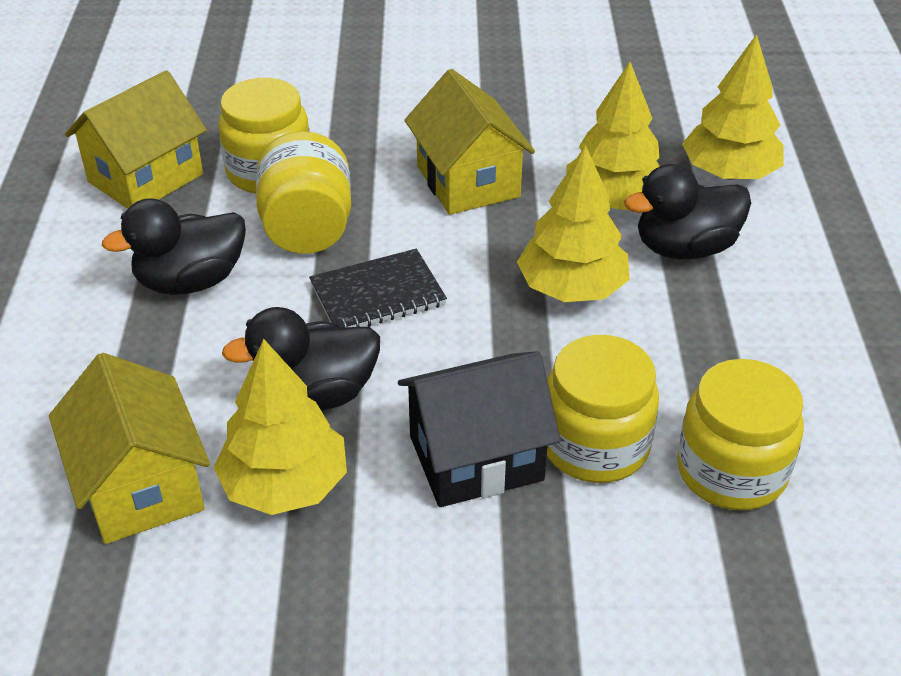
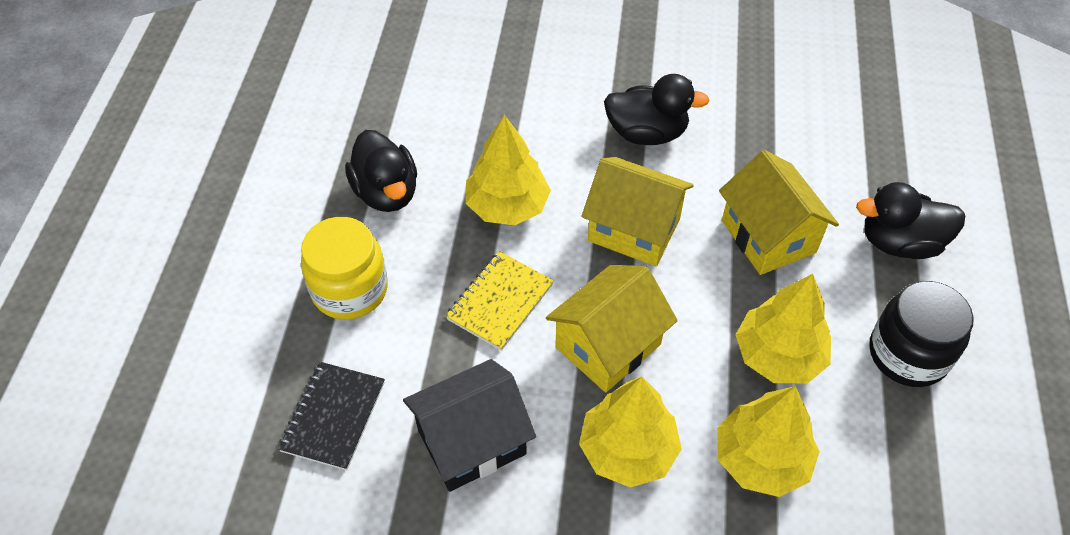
black jar: none = 0 -> [870,281,974,387] = 1
yellow jar: [218,78,310,194] [256,131,351,254] [547,335,659,483] [677,359,804,510] = 4 -> [301,217,388,320] = 1
yellow notebook: none = 0 -> [446,251,554,351] = 1

